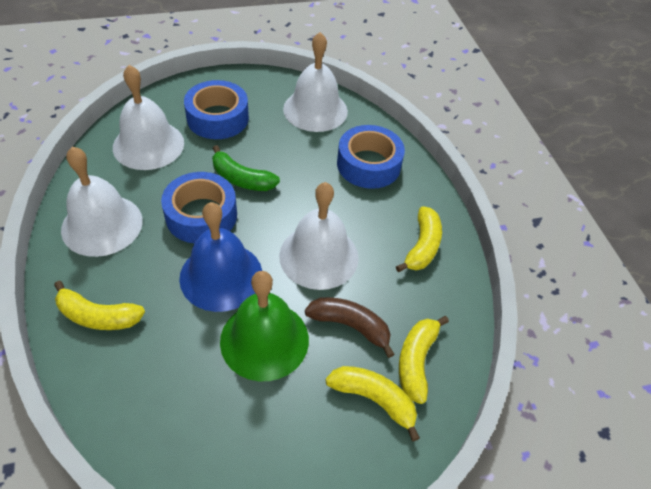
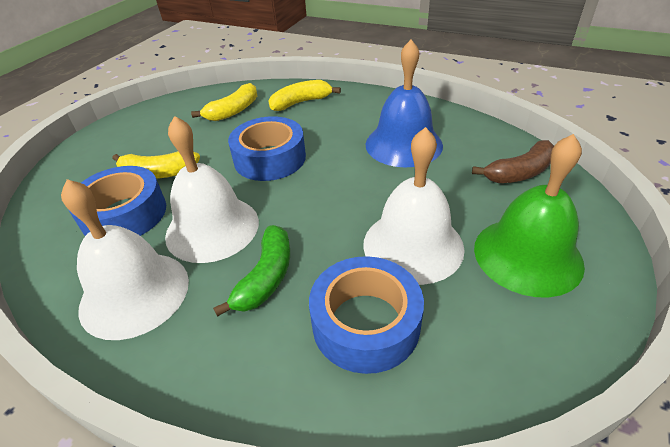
white bell: [61,147,143,257] [113,65,184,170] [279,182,359,290] [283,32,348,132] = 4 -> [61,179,189,340] [165,116,259,263] [363,127,465,285] = 3
yellow banana: [54,281,145,330] [326,366,420,441] [396,206,442,272] [399,316,449,404] = 4 -> [112,151,200,179] [191,83,257,121] [269,80,341,111] = 3

